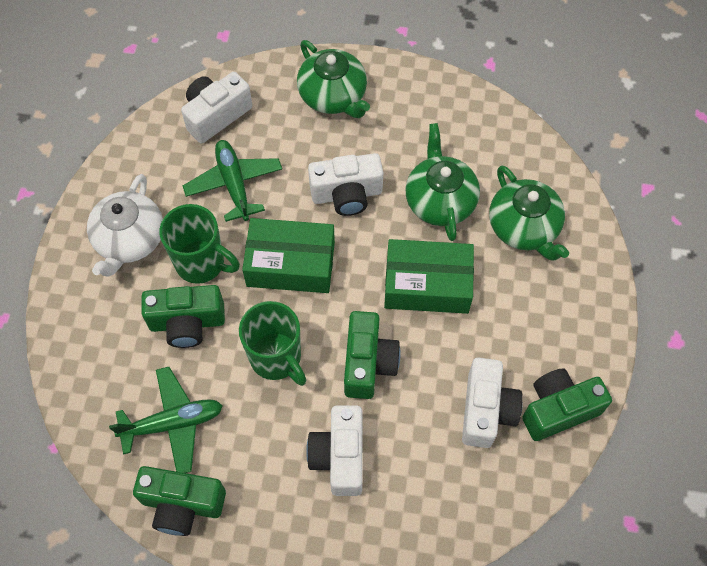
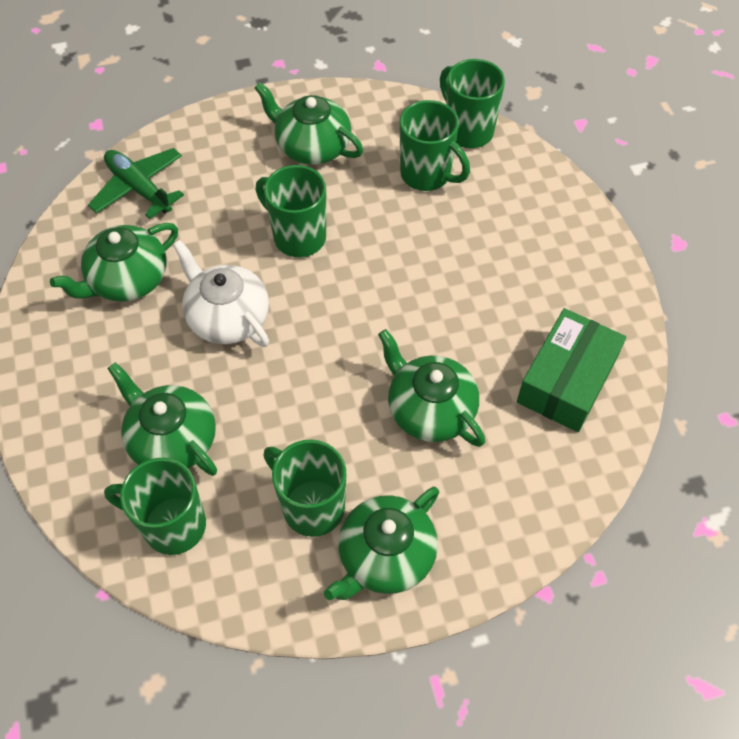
green box: [242,218,335,293] [384,239,474,314] = 2 -> [517,308,626,432] = 1
green camera: [133,466,226,536] [142,285,225,348] [344,311,401,399] [522,368,612,441] = 4 -> none = 0
green mug: [159,204,240,284] [239,301,306,386] = 2 -> [104,458,206,555] [256,165,326,257] [263,439,346,537] [400,100,470,191] [440,59,505,148] = 5
green plane: [109,367,223,473] [183,140,282,222] = 2 -> [88,148,184,219] = 1
green teapot: [297,40,370,118] [405,123,480,241] [489,165,569,261] = 3 -> [50,223,178,302] [107,362,217,476] [255,82,363,165] [324,487,439,600] [378,329,485,447] = 5
white camera: [181,72,252,143] [306,405,363,496] [308,153,383,216] [462,358,523,448] = 4 -> none = 0

